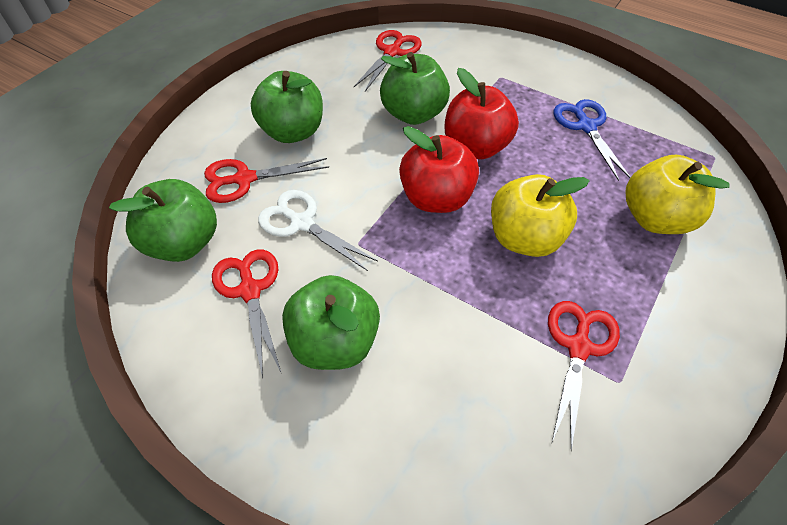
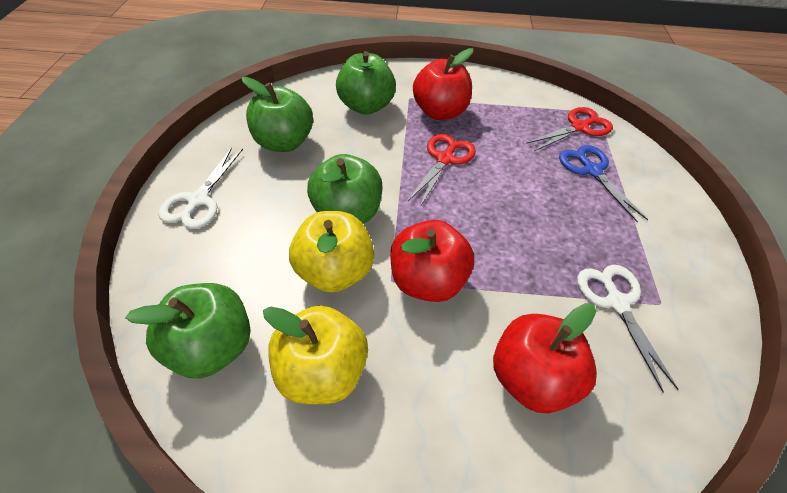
red apple: [399,126,479,213] [445,68,519,159] = 2 -> [390,220,474,302] [413,48,473,120] [493,303,597,413] = 3
red scissors: [204,158,329,203] [212,249,282,378] [354,30,422,91] [548,301,620,451] = 4 -> [408,134,476,207] [526,107,613,151] = 2
white scissors: [258,190,378,271] = 1 -> [158,147,243,229] [577,265,679,392] = 2

